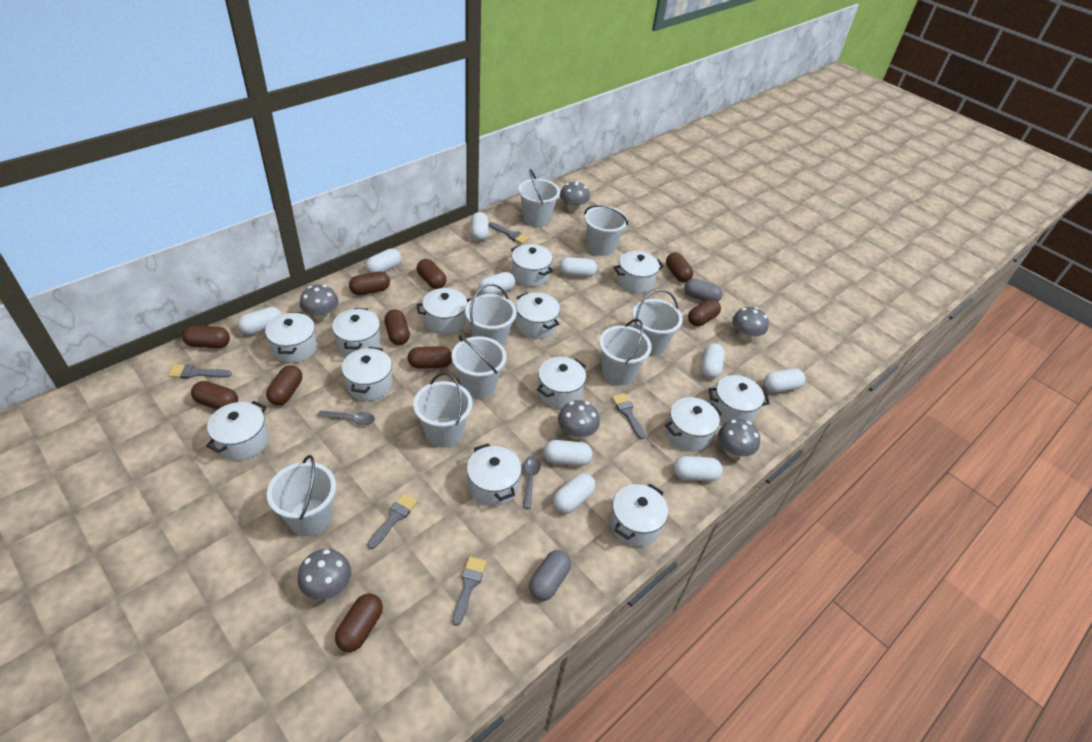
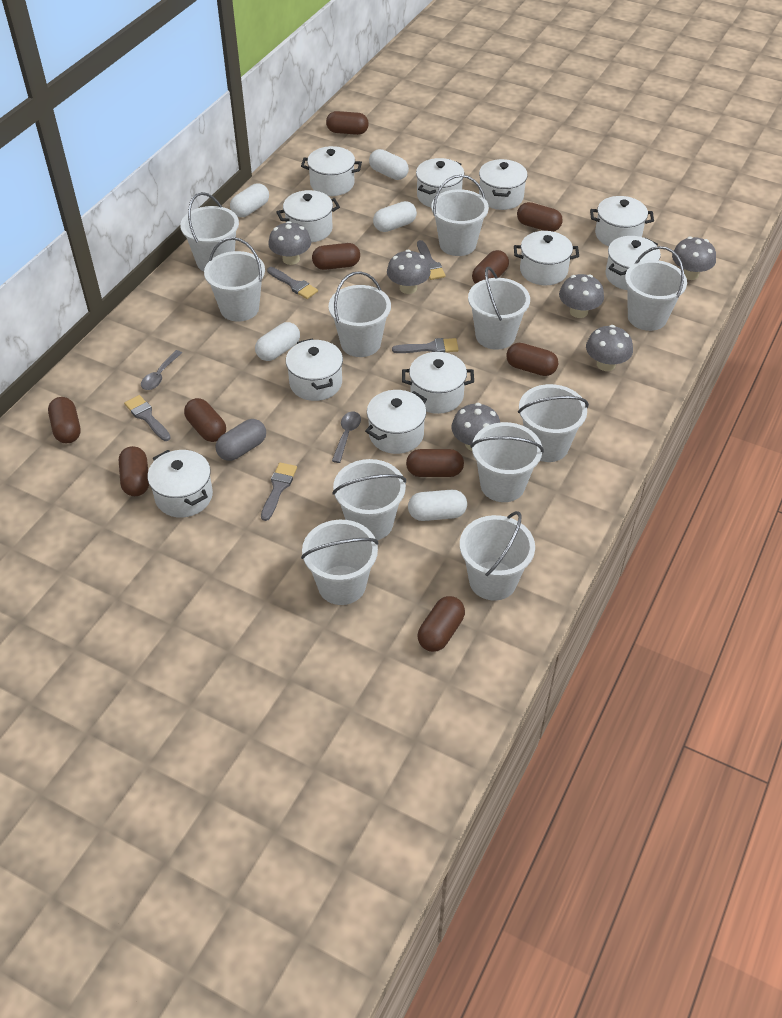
grey capsule: [529,550,571,601] [684,278,723,302] = 2 -> [215,419,266,461] = 1
white bucket: [267,455,336,536] [413,373,472,448] [451,335,507,399] [465,284,517,347] [518,169,560,227] [584,205,628,256] [599,319,652,385] [633,289,683,356] = 8 -> [180,192,239,272] [204,237,265,322] [301,520,378,605] [328,271,391,357] [332,459,406,540] [431,175,489,256] [460,511,535,601] [468,267,530,350] [471,422,544,502] [518,384,589,462] [625,246,687,331] = 11
white capsule: [238,307,282,335] [365,248,402,273] [471,212,489,241] [478,272,515,295] [544,440,593,466] [553,473,596,514] [559,257,597,277] [673,456,723,481] [701,343,725,379] [764,369,806,393] = 10 -> [230,183,269,217] [255,322,300,361] [369,149,409,180] [373,201,417,232] [408,490,467,521] = 5
white pot: [206,401,268,461] [265,312,317,363] [332,308,381,356] [342,347,392,401] [416,288,471,335] [467,444,522,506] [511,244,553,287] [516,293,560,339] [537,357,586,409] [610,484,668,547] [614,251,664,293] [665,397,722,452] [709,375,770,424] = 13 -> [148,450,213,518] [276,190,340,243] [286,338,343,401] [301,146,362,196] [365,390,427,454] [402,352,474,414] [416,158,464,207] [479,159,528,210] [514,231,579,285] [590,196,654,246] [606,236,661,290] = 11

